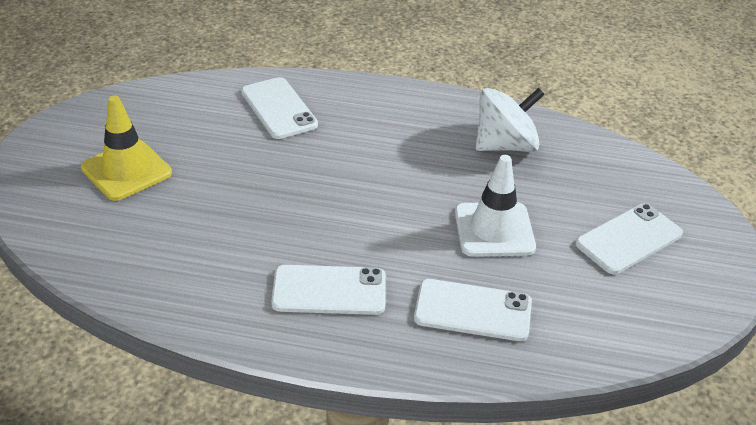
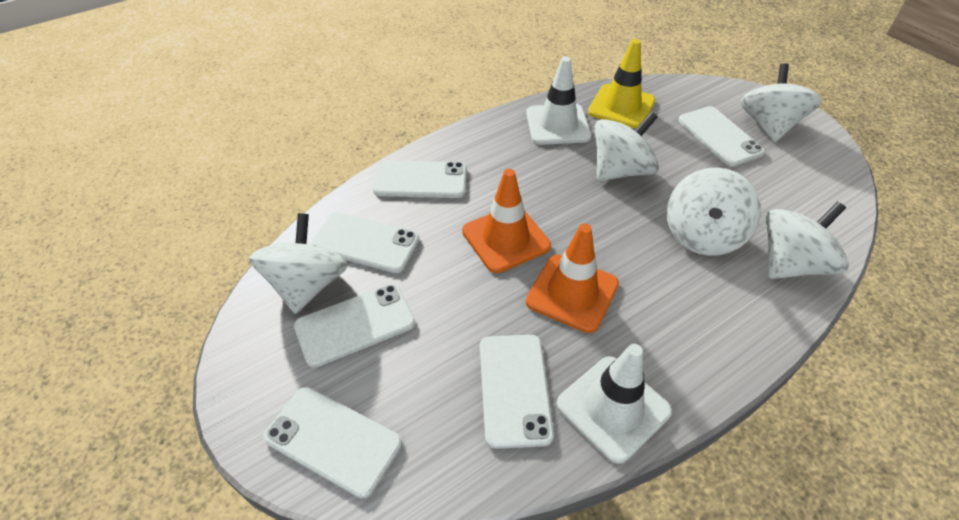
orange traffic cone: none = 0 -> [462,169,551,273] [526,224,619,333] = 2
white phone: [241,77,318,139] [271,265,386,315] [414,279,532,341] [575,204,683,274] = 4 -> [263,387,402,499] [294,284,416,368] [311,212,420,273] [373,160,467,198] [480,335,554,449] [678,106,765,166] = 6
white spinning top: [476,88,545,152] = 1 -> [249,213,348,314] [595,112,659,181] [667,167,761,256] [740,63,822,142] [766,202,849,279] = 5
white traffic cone: [455,155,536,257] = 1 -> [526,57,591,145] [556,344,672,464] = 2

